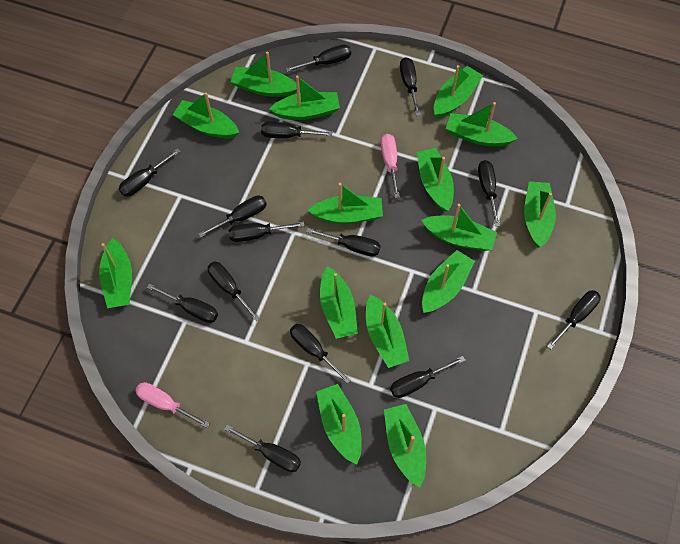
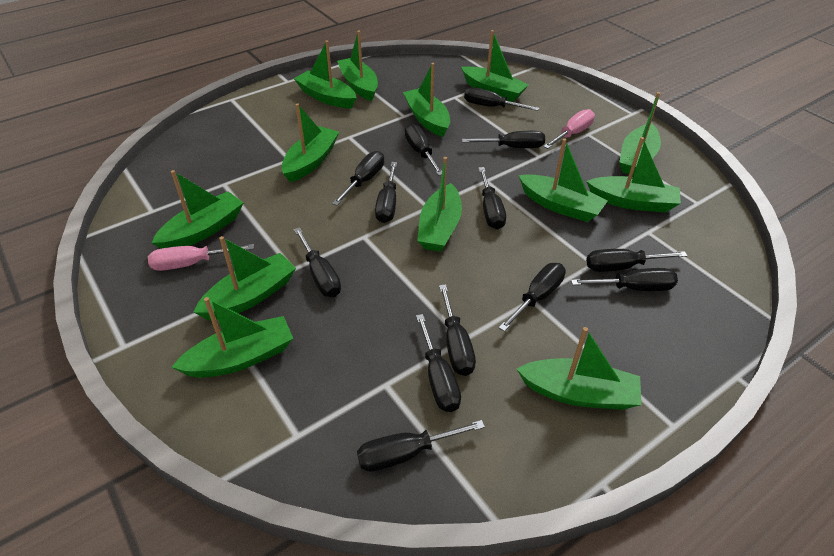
black screwdriver: [119,148,181,197] [147,284,218,323] [198,196,267,238] [208,262,260,321] [224,425,301,472] [229,222,304,242] [261,122,333,138] [286,45,351,72] [290,324,351,384] [306,228,381,257] [390,356,465,398] [400,57,421,116] [478,160,500,227] [547,290,601,349] = 14 -> [294,227,341,297] [332,151,384,206] [357,420,485,472] [375,162,397,223] [405,124,442,176] [416,314,461,412] [439,284,476,376] [462,131,545,148] [464,87,540,111] [479,167,506,229] [498,263,566,332] [571,268,678,291] [586,249,687,272] = 13
green boat: [99,238,132,308] [172,92,239,139] [230,52,300,97] [269,76,340,120] [308,183,383,224] [316,384,362,465] [320,266,358,339] [366,294,409,368] [384,404,426,488] [417,148,454,212] [422,204,497,251] [422,250,475,313] [434,65,483,118] [446,102,518,146] [524,181,556,248] = 15 -> [151,170,243,249] [172,297,293,378] [194,236,296,320] [282,103,339,182] [294,40,356,108] [337,30,378,101] [403,63,450,137] [417,157,462,252] [461,30,529,102] [517,327,642,410] [518,138,608,222] [587,137,681,212] [619,92,661,176] = 13

